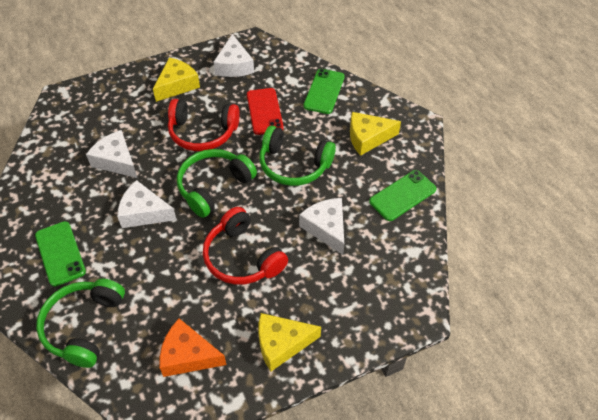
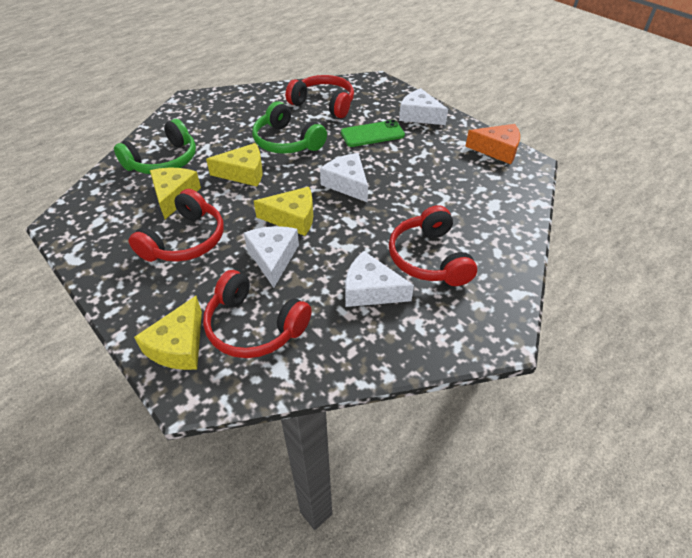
green headphones: [36,279,125,368] [177,149,257,218] [260,126,336,186] = 3 -> [114,119,196,174] [252,102,327,154] = 2
green phone: [35,221,86,287] [303,69,345,114] [369,170,437,221] = 3 -> [341,120,405,147] = 1
red headphones: [168,99,240,151] [203,207,288,285] = 2 -> [129,189,224,262] [203,270,312,358] [286,75,354,118] [389,205,477,286] = 4
red phone: [247,88,284,135] = 1 -> none = 0
yellow cheese: [153,58,200,102] [258,313,321,371] [350,112,401,156] = 3 -> [134,296,202,370] [150,168,201,219] [206,143,263,186] [254,187,313,236] = 4

